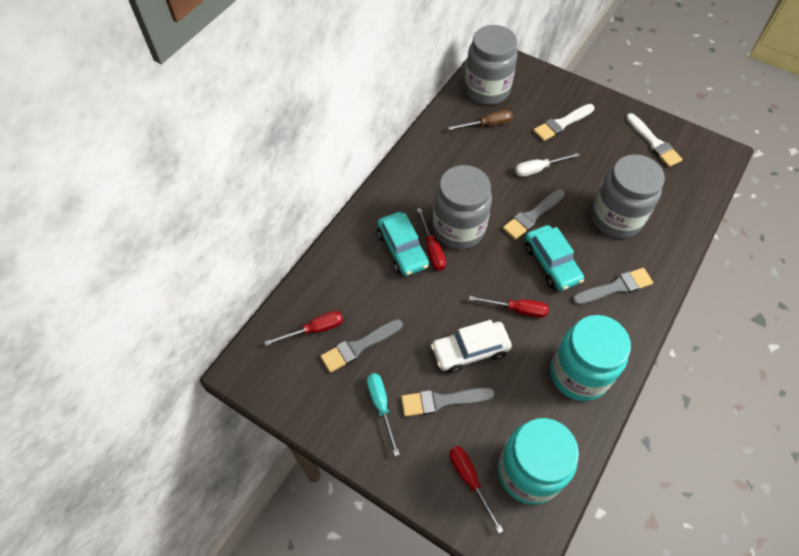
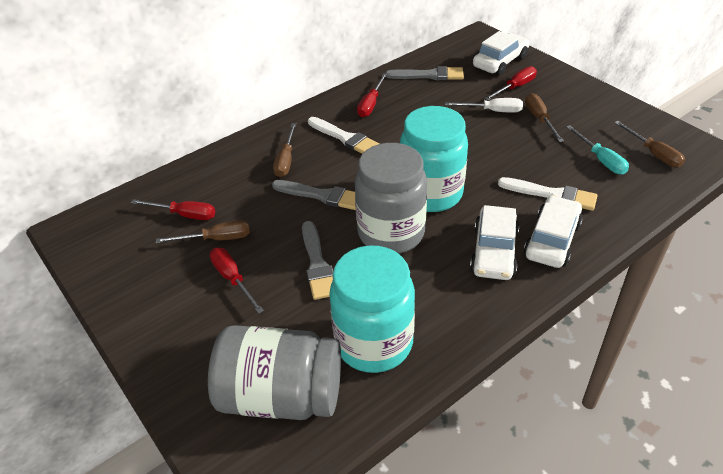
brown screwdriver: [448,110,513,130] = 1 -> [156,220,250,243] [273,123,296,177] [525,93,564,142] [614,121,685,167] = 4
grey brush: [320,319,403,373] [401,388,494,417] [503,190,565,240] [572,268,653,305] = 4 -> [272,180,356,210] [302,221,333,300] [385,66,464,81] = 3
grey jar: [433,165,492,249] [465,25,518,105] [591,154,665,238] = 3 -> [208,325,341,420] [355,143,427,254] = 2
turquoise car: [377,212,429,276] [525,225,584,291] = 2 -> none = 0
white car: [431,320,512,373] = 1 -> [470,205,519,280] [473,31,530,76] [524,195,583,268] = 3

